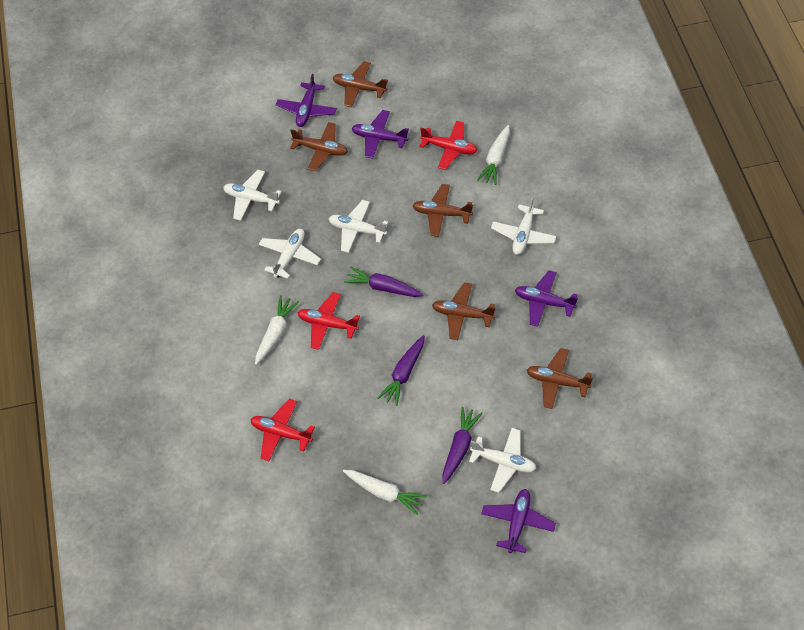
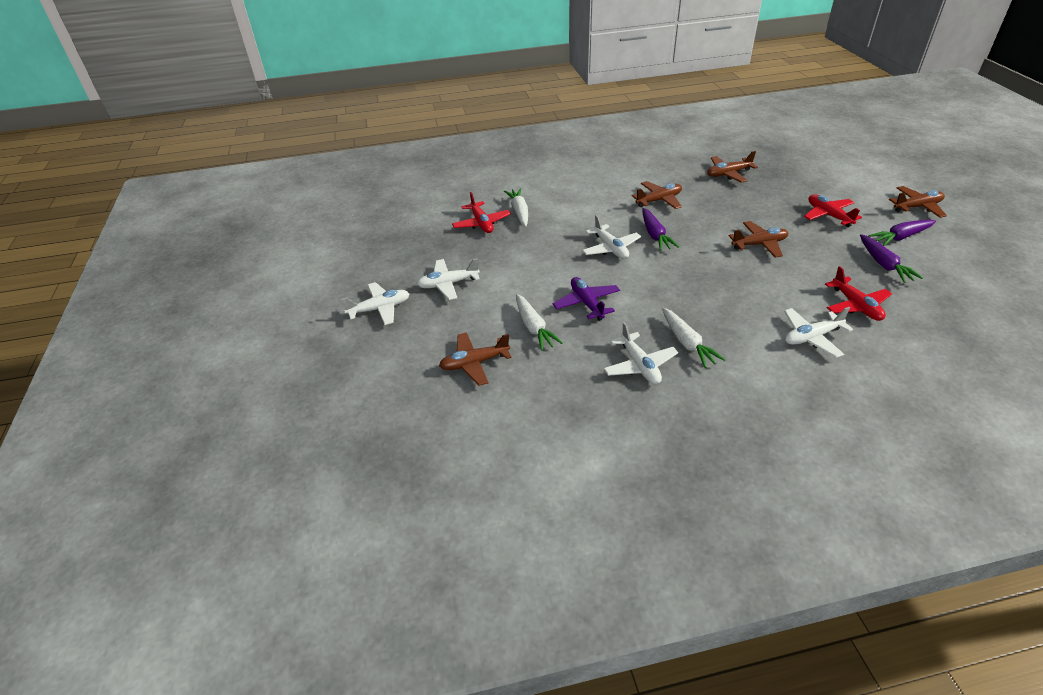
purple plane: [276,74,337,127] [352,110,409,159] [481,489,556,553] [515,270,578,327] = 4 -> [553,277,620,321] = 1

